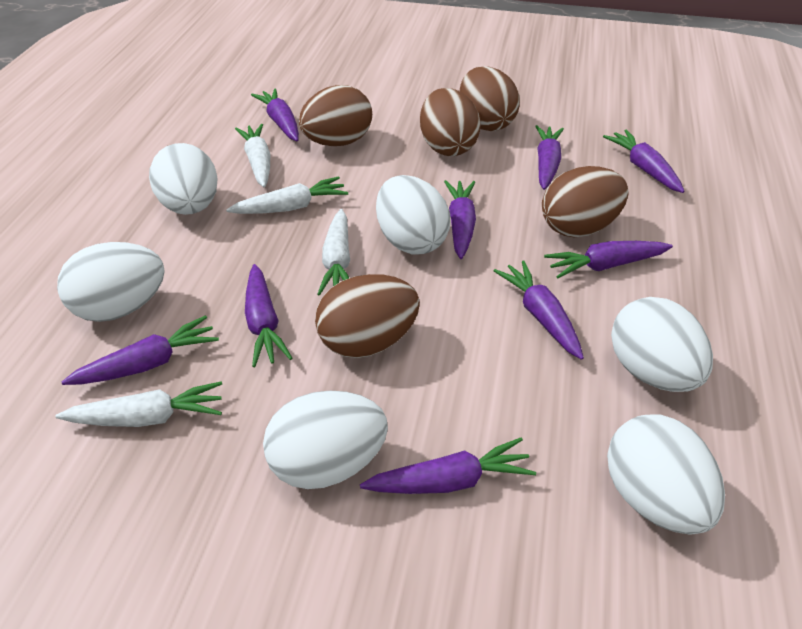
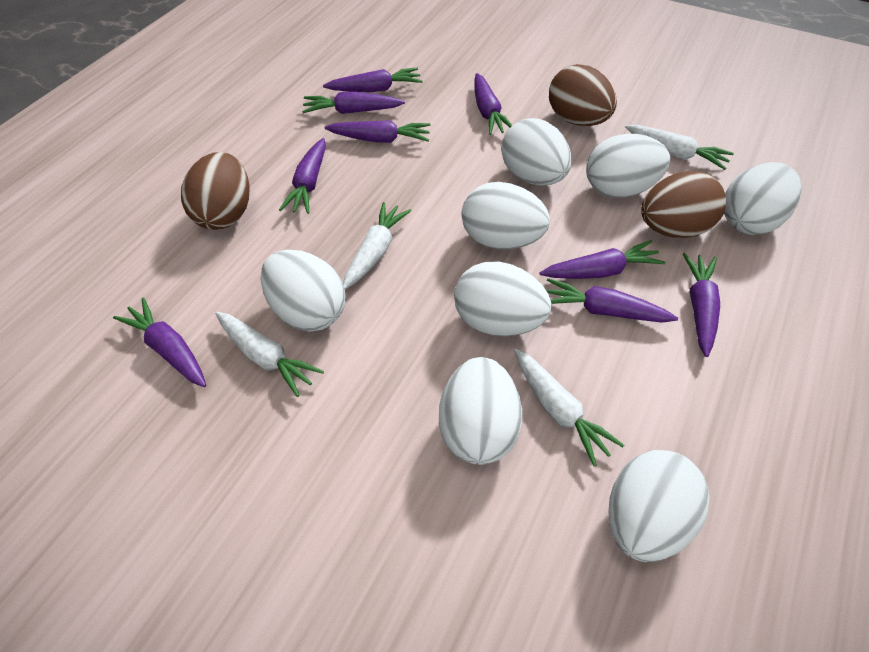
brown egg: [299,85,372,146] [315,274,420,358] [420,88,481,156] [460,66,520,131] [542,166,628,237] = 5 -> [181,152,250,230] [549,64,617,126] [641,171,726,238] = 3
white egg: [57,242,165,322] [149,143,218,215] [263,391,388,489] [376,175,450,255] [607,414,725,535] [611,297,713,392] = 6 -> [260,250,346,332] [439,357,522,465] [454,261,552,336] [462,182,550,249] [501,118,572,185] [586,134,670,198] [609,450,710,562] [724,162,801,235] = 8

